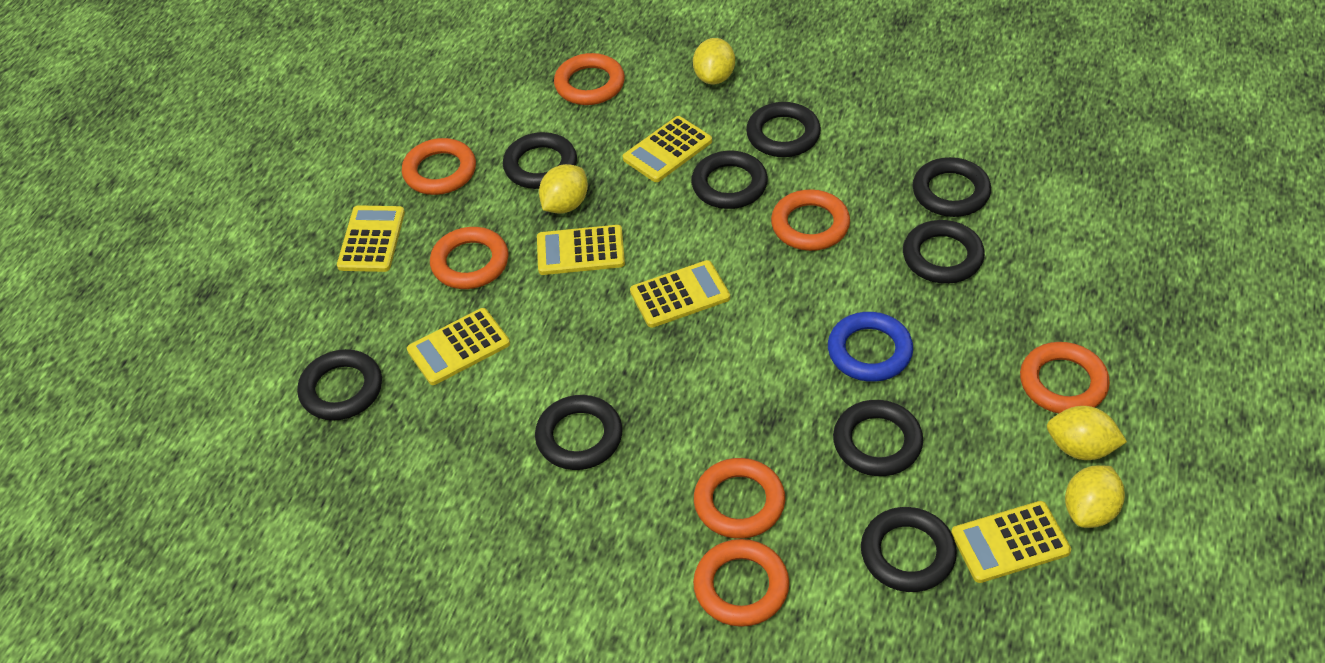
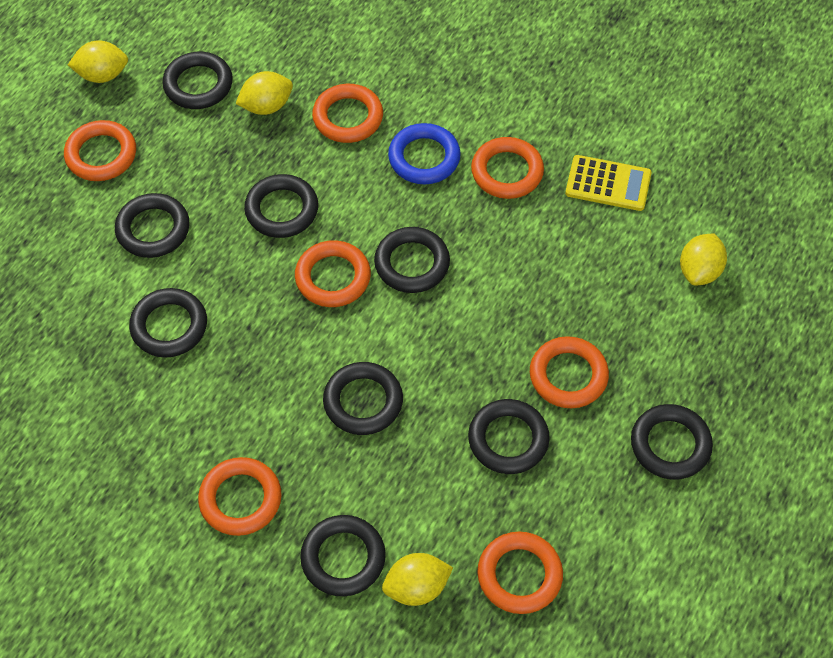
yellow calculator: [337,205,405,272] [407,308,510,385] [537,225,625,275] [623,116,712,182] [630,260,730,328] [951,501,1071,583] = 6 -> [565,155,652,211] = 1

